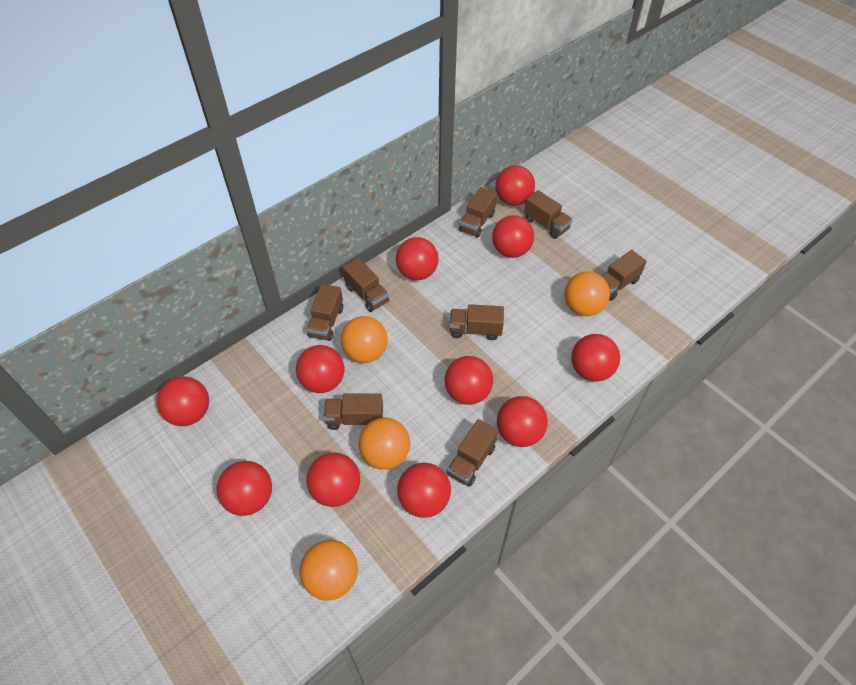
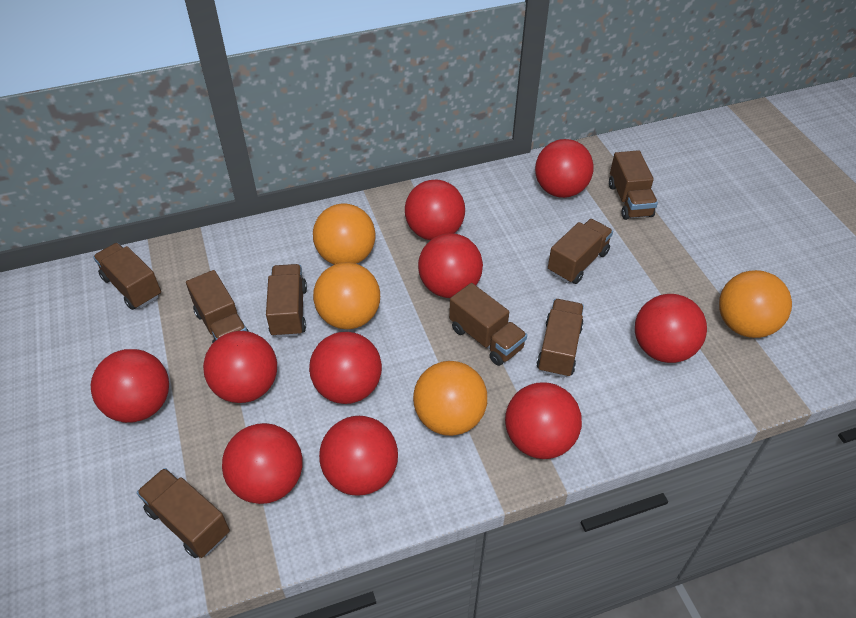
red ball: [157,376,209,426] [216,461,272,516] [296,345,344,393] [306,452,360,507] [396,237,439,280] [397,463,451,518] [444,356,493,405] [492,215,534,258] [495,165,535,206] [497,396,548,447] [571,334,620,382] = 11 -> [91,349,169,423] [203,331,277,403] [222,423,303,504] [309,332,382,404] [319,416,398,496] [405,180,465,240] [418,233,483,298] [505,382,582,459] [535,139,594,198] [635,294,707,363] = 10

